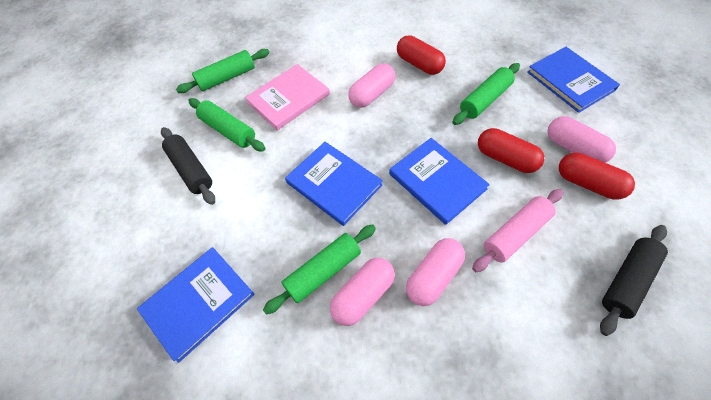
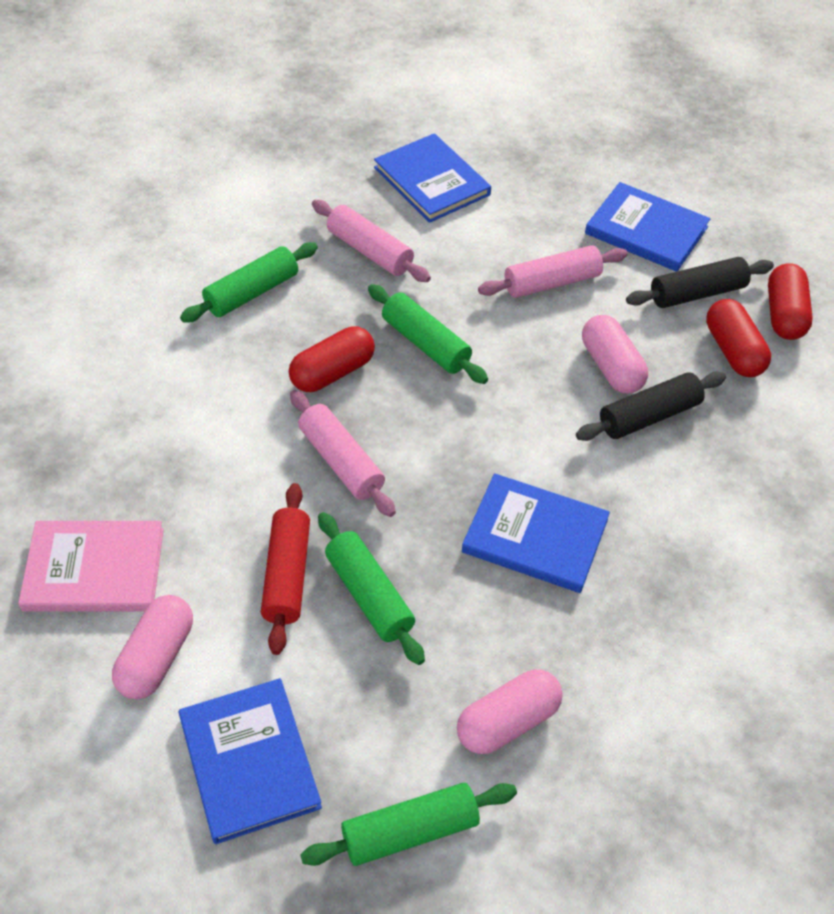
pink capsule: [330,258,395,326] [348,63,395,108] [406,238,465,306] [547,116,616,163] = 4 -> [112,595,193,699] [457,669,563,754] [582,315,648,393] = 3
pink rolling pin: [472,189,563,272] = 1 -> [290,390,396,517] [312,200,431,282] [478,245,628,298] = 3
red rolling pin: none = 0 -> [261,483,310,655] = 1

